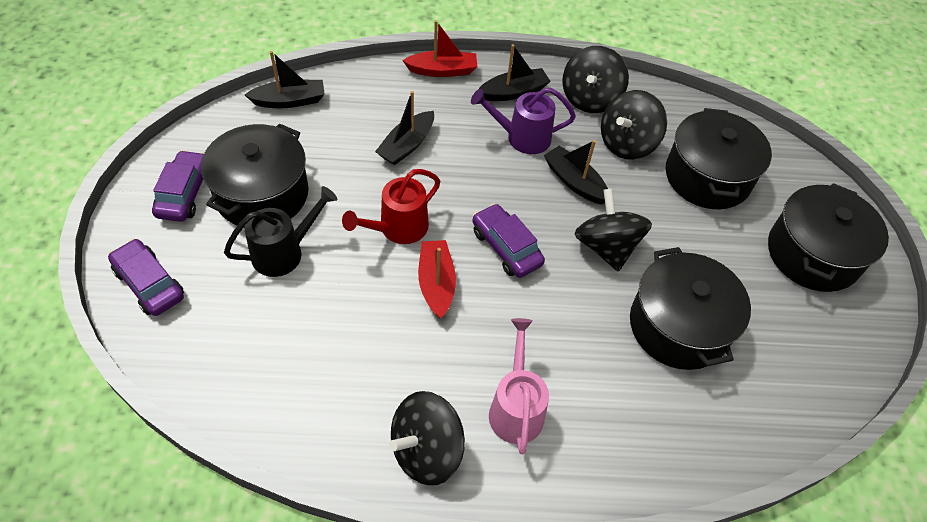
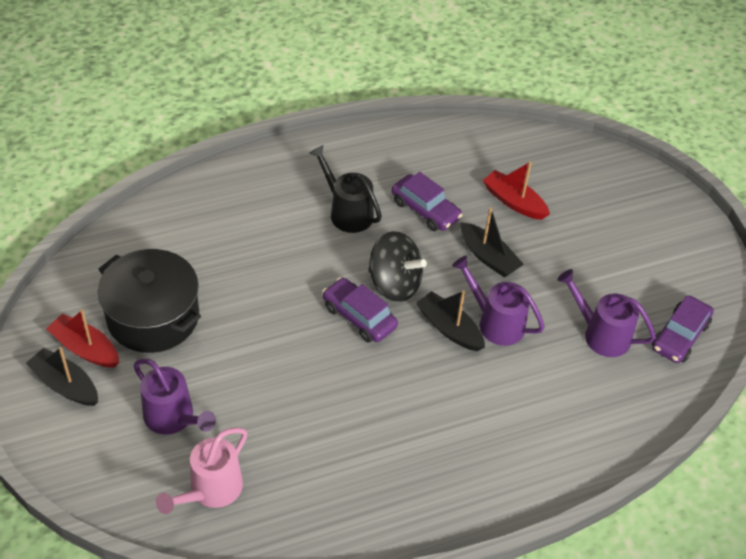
black boat: [245,51,325,108] [375,91,434,165] [479,44,551,101] [544,140,608,205] = 4 -> [26,347,98,406] [416,290,485,351] [460,207,524,277] = 3
black pot: [201,123,309,228] [630,247,751,370] [666,108,772,209] [768,183,889,292] = 4 -> [98,249,201,353] = 1
black spinning top: [389,391,465,486] [562,46,629,113] [575,189,652,271] [601,90,667,160] = 4 -> [368,231,427,302] = 1
purple watering can: [471,87,576,154] = 1 -> [134,359,216,434] [452,256,545,346] [557,269,656,357] = 3
red watering can: [342,169,440,244] = 1 -> none = 0

